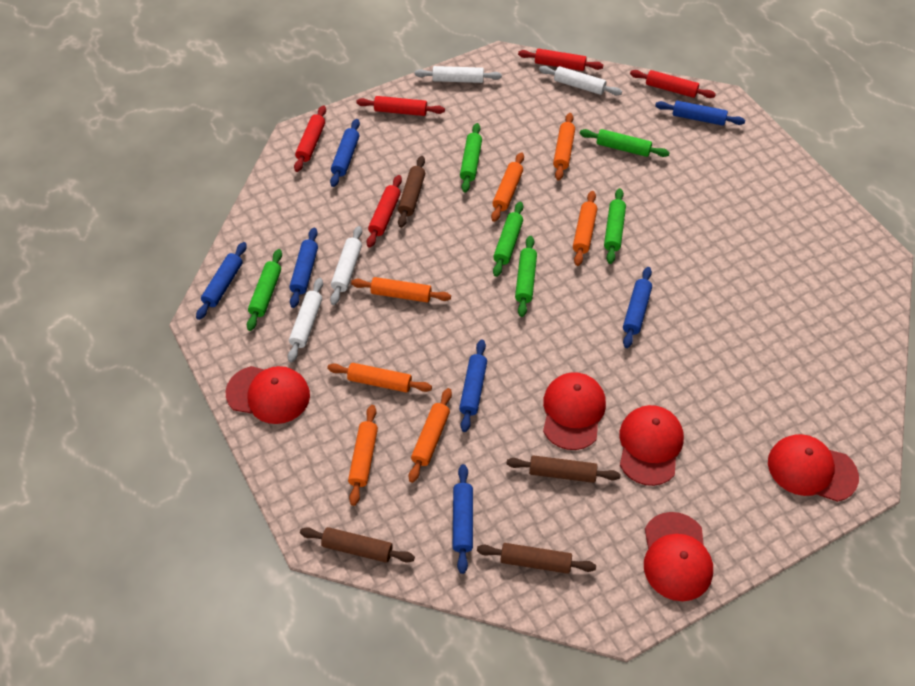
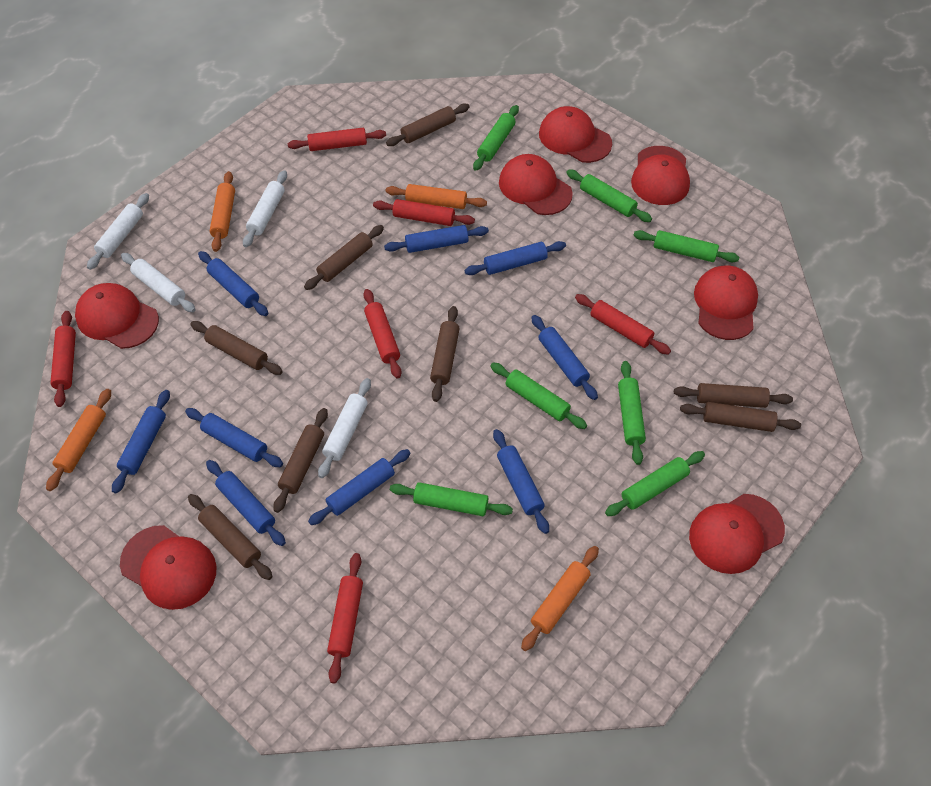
blue rolling pin: [196,242,247,320] [289,228,318,308] [330,119,360,187] [453,464,473,574] [459,340,487,432] [623,267,652,348] [655,101,745,126] = 7 -> [112,390,170,494] [185,408,283,467] [198,251,268,316] [206,460,286,546] [308,449,410,525] [384,225,489,253] [465,241,566,275] [493,429,549,534] [531,315,598,400] = 9
brown rolling pin: [300,527,415,563] [398,156,425,228] [477,543,596,574] [507,455,621,483] = 4 -> [188,494,273,580] [190,321,283,375] [273,408,328,513] [304,225,384,290] [386,104,470,146] [430,306,460,402] [674,383,793,408] [680,402,801,432] = 8
green rolling pin: [247,249,282,331] [460,123,482,192] [493,202,523,277] [515,236,537,317] [580,129,670,157] [604,188,626,264] = 6 -> [390,482,513,516] [473,105,519,171] [490,363,587,429] [566,170,652,222] [605,451,705,516] [618,361,646,465] [633,230,739,262] = 7
orange rolling pin: [327,363,432,392] [348,405,378,506] [351,277,451,302] [409,388,452,483] [491,152,524,222] [553,113,575,181] [573,191,597,266] = 7 -> [46,389,111,491] [210,171,235,252] [386,184,487,209] [521,546,599,651] = 4
red cap: [226,366,310,424] [543,372,606,450] [620,405,684,486] [644,512,713,601] [768,434,859,502] = 5 -> [75,283,159,349] [120,525,217,610] [499,154,573,215] [539,106,612,163] [631,146,690,205] [689,494,785,574] [694,266,758,340] = 7
red rolling pin: [294,105,326,172] [356,96,445,116] [367,175,402,248] [518,49,603,71] [630,70,716,98] = 5 -> [50,311,76,407] [288,128,386,151] [327,553,363,683] [363,289,401,379] [373,199,475,226] [575,294,671,355] = 6

